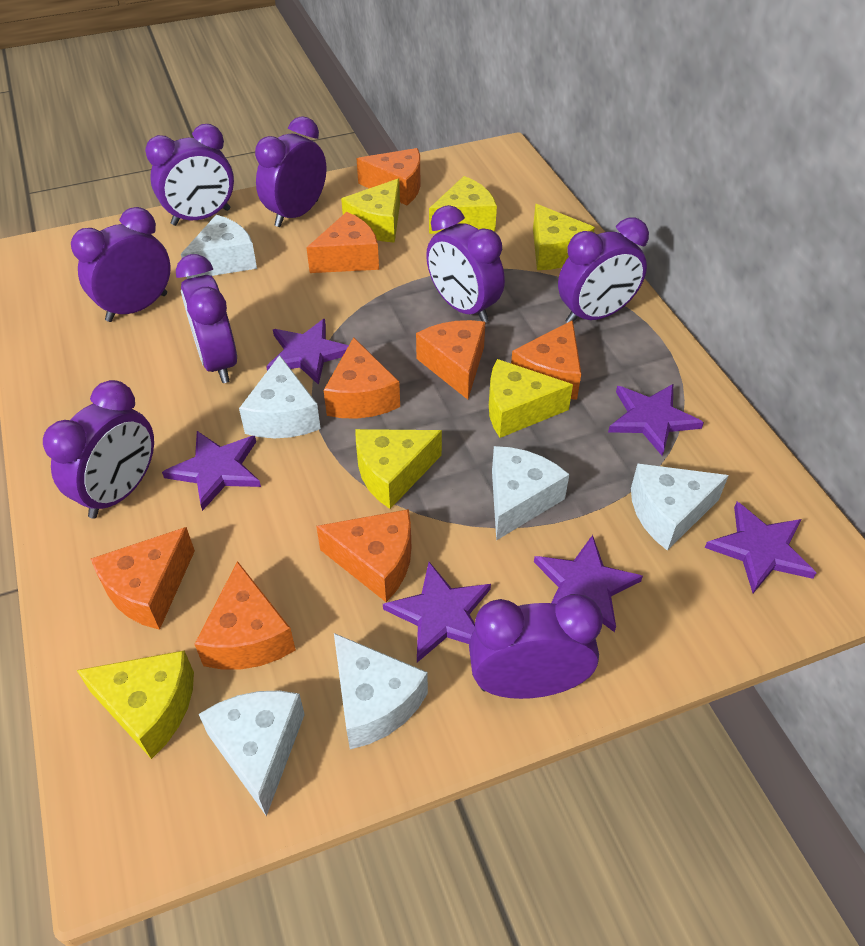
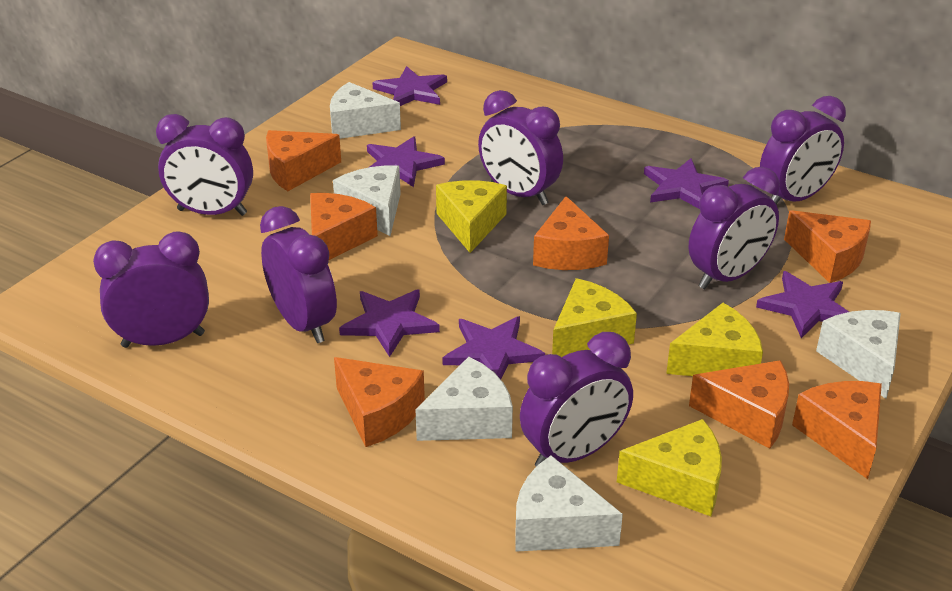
orange cheese: [91,527,195,630] [194,561,296,669] [306,212,379,273] [316,509,411,602] [324,337,400,419] [357,148,420,205] [416,320,486,400] [511,320,581,400] = 8 -> [266,130,341,191] [310,193,378,260] [334,357,425,447] [533,196,609,270] [689,360,789,449] [784,210,871,283] [792,381,882,479] = 7
purple clock: [43,380,154,519] [71,207,171,322] [145,124,234,226] [176,254,237,383] [255,116,326,227] [426,205,505,322] [469,594,603,699] [558,218,649,323] = 8 -> [93,231,209,348] [156,114,253,216] [260,206,337,343] [478,90,563,205] [520,332,633,467] [689,167,780,289] [760,96,846,204] = 7
white cheese: [181,215,257,279] [199,691,305,816] [239,355,321,438] [334,633,428,749] [492,446,569,541] [631,463,729,551] = 6 -> [330,82,401,139] [333,165,401,236] [416,357,513,441] [515,455,623,552] [816,310,901,399] = 5
yellow cheese: [77,650,194,759] [341,179,400,243] [355,429,442,509] [429,176,497,234] [489,359,573,438] [533,204,595,270] = 6 -> [436,180,507,253] [552,278,637,357] [617,419,722,516] [666,303,763,376] = 4

